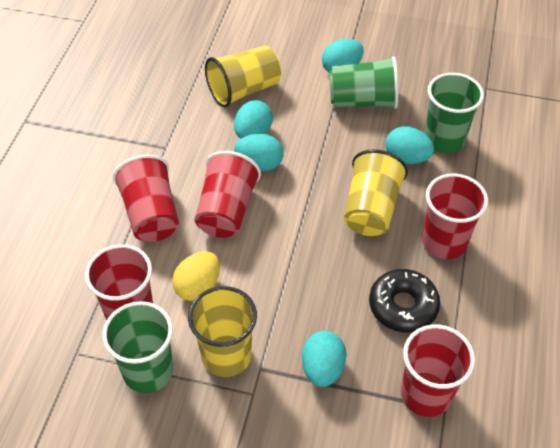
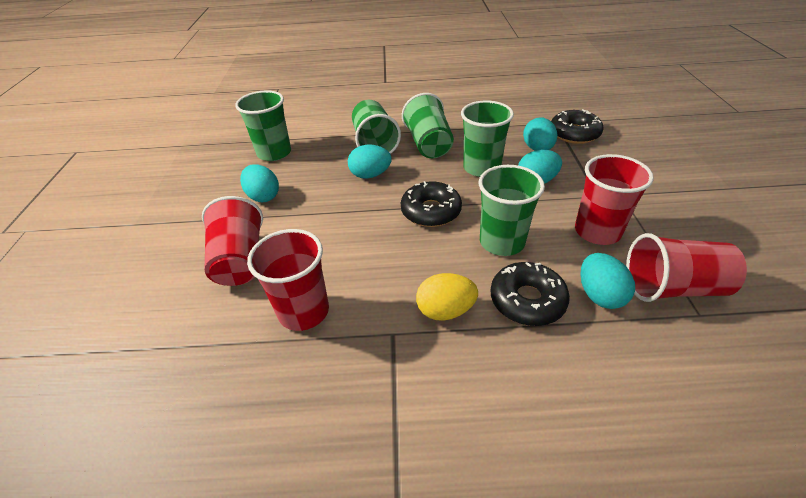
black donut: [369,269,440,333] = 1 -> [401,181,462,227] [490,262,570,326] [551,109,604,144] = 3
green cup: [102,301,173,393] [329,56,398,109] [425,73,484,153] = 3 -> [235,90,291,161] [352,100,401,154] [402,93,454,158] [461,101,514,177] [479,165,545,256] = 5
red cup: [85,244,153,321] [113,155,179,242] [195,151,261,238] [401,325,475,417] [422,173,488,259] = 5 -> [202,196,263,286] [247,229,329,331] [575,154,654,245] [626,233,747,302] = 4
yellow cup: [188,286,257,377] [205,46,281,107] [344,149,408,236] = 3 -> none = 0

